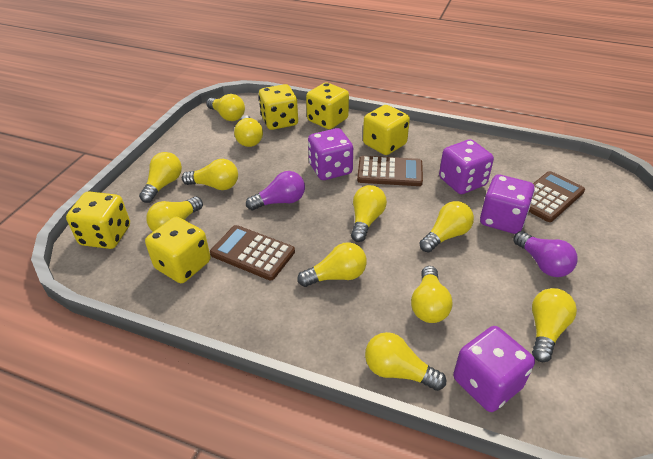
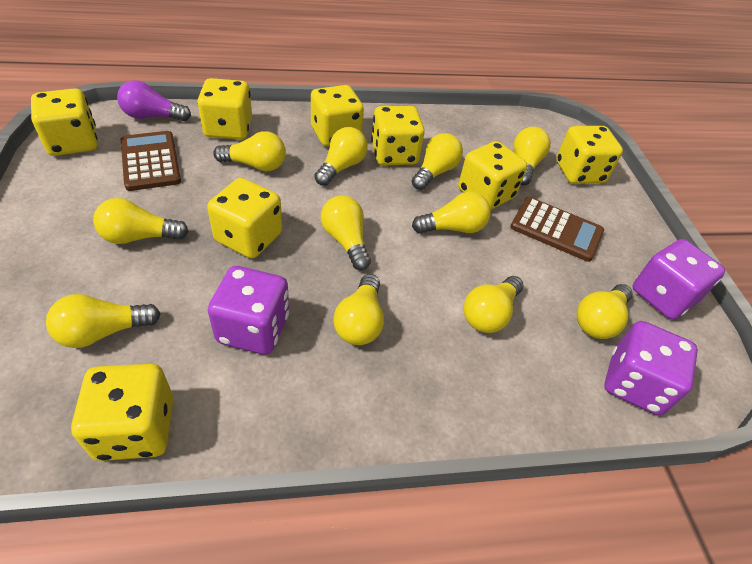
brown calculator: [210,225,295,280] [357,156,423,186] [528,171,585,222] = 3 -> [121,131,181,191] [510,197,604,262] = 2
purple dice: [308,128,353,180] [439,139,494,194] [453,326,535,412] [480,174,535,234] = 4 -> [208,266,289,355] [604,321,698,415] [633,239,725,319] = 3
purple light bulb: [246,171,305,210] [513,231,577,277] = 2 -> [117,80,191,121] = 1
yellow dice: [66,191,130,249] [145,217,211,283] [259,84,298,130] [306,82,349,129] [363,105,410,155] = 5 -> [31,88,97,156] [71,364,174,461] [198,78,252,140] [207,178,282,259] [311,85,364,147] [371,106,425,165] [458,141,527,210] [556,126,623,184] = 8

